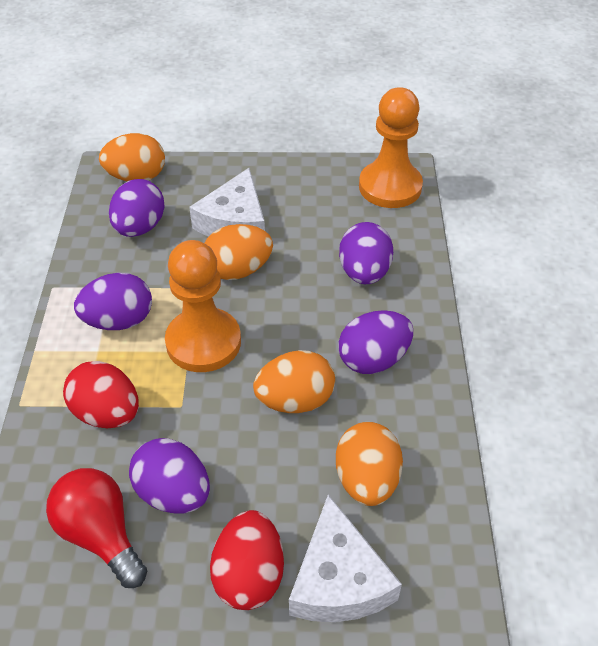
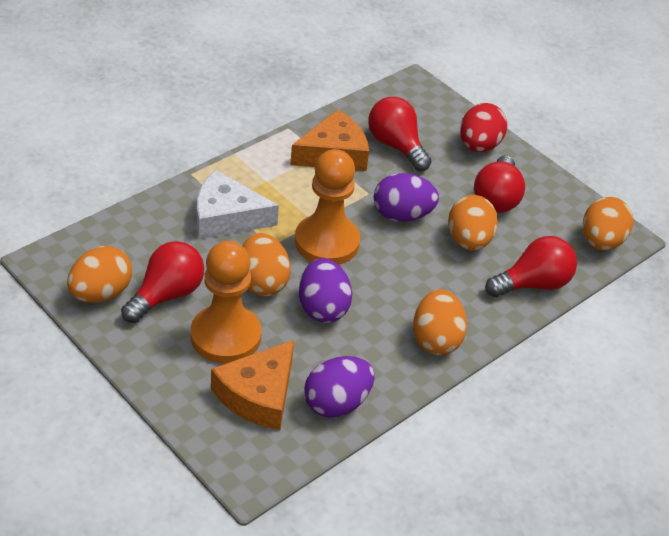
orange cheese: none = 0 -> [211,340,294,430] [290,109,369,171] = 2
orange egg: [99,133,165,181] [204,224,273,280] [253,350,335,413] [336,422,403,506] = 4 -> [67,246,132,303] [243,233,291,296] [413,289,467,355] [448,195,498,251] [583,197,633,250] = 5
purple egg: [74,273,152,330] [109,179,165,237] [129,438,210,513] [338,310,413,374] [339,222,393,284] = 5 -> [299,258,352,323] [304,356,374,418] [374,173,439,222] = 3
red egg: [63,361,139,428] [210,510,284,610] = 2 -> [460,103,507,152] = 1
red light bulb: [46,468,147,588] = 1 -> [121,241,204,323] [368,97,431,171] [474,155,525,213] [485,236,577,297] = 4
white cheese: [189,168,265,237] [289,495,402,622] = 2 -> [197,170,279,239] = 1

